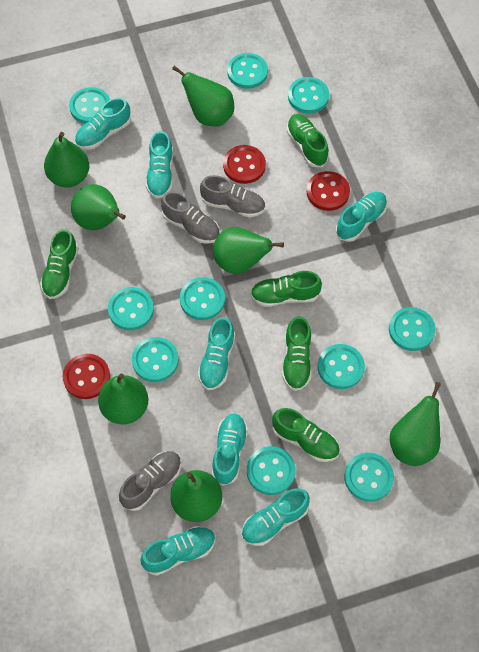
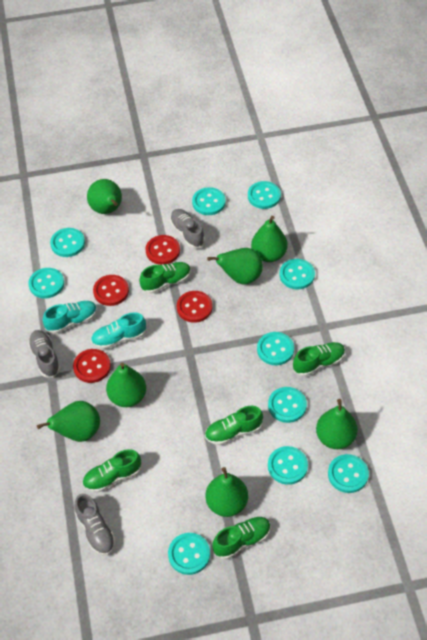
red button: [63,354,110,399] [223,145,266,184] [307,171,350,211] = 3 -> [73,349,111,383] [93,275,129,306] [145,235,180,265] [177,291,213,323] = 4
turquoise shoe: [75,98,131,150] [140,526,215,576] [146,131,173,199] [198,317,235,390] [212,414,248,486] [241,488,310,546] [336,192,387,242] = 7 -> [43,301,97,334] [91,312,146,349] = 2

